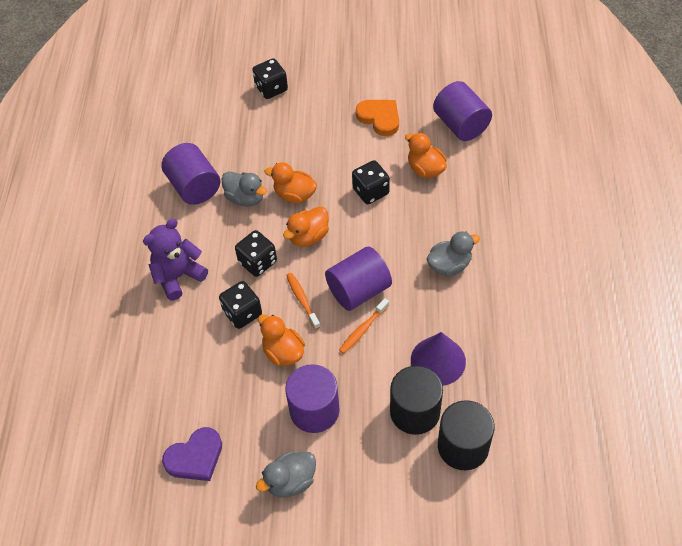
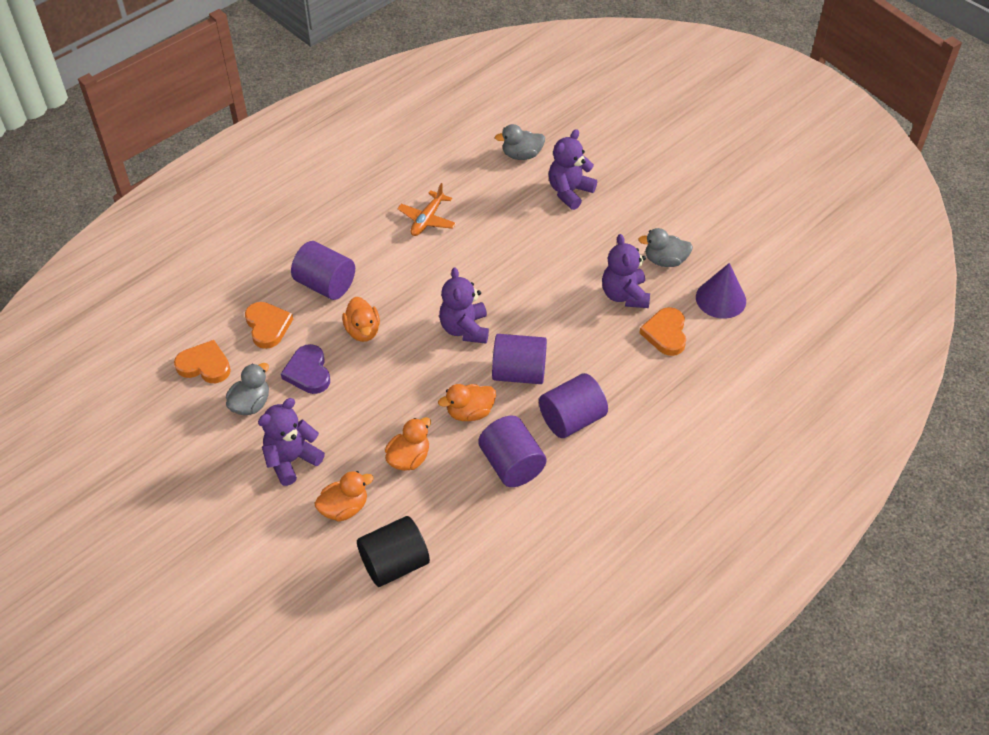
black cylinder: [390,366,443,435] [438,400,494,470] = 2 -> [357,516,430,587] = 1
black dice: [219,281,262,329] [235,230,277,277] [252,58,288,99] [352,160,390,204] = 4 -> none = 0
orange heart: [356,100,399,136] = 1 -> [174,340,231,383] [245,302,293,349] [639,307,686,356] = 3
orange plane: none = 0 -> [397,183,456,236] = 1
orange toothbrush: [286,273,321,330] [339,298,389,354] = 2 -> none = 0
purple teddy bear: [143,219,208,300] = 1 -> [258,398,325,486] [439,267,489,344] [549,129,597,210] [602,234,650,308] = 4

